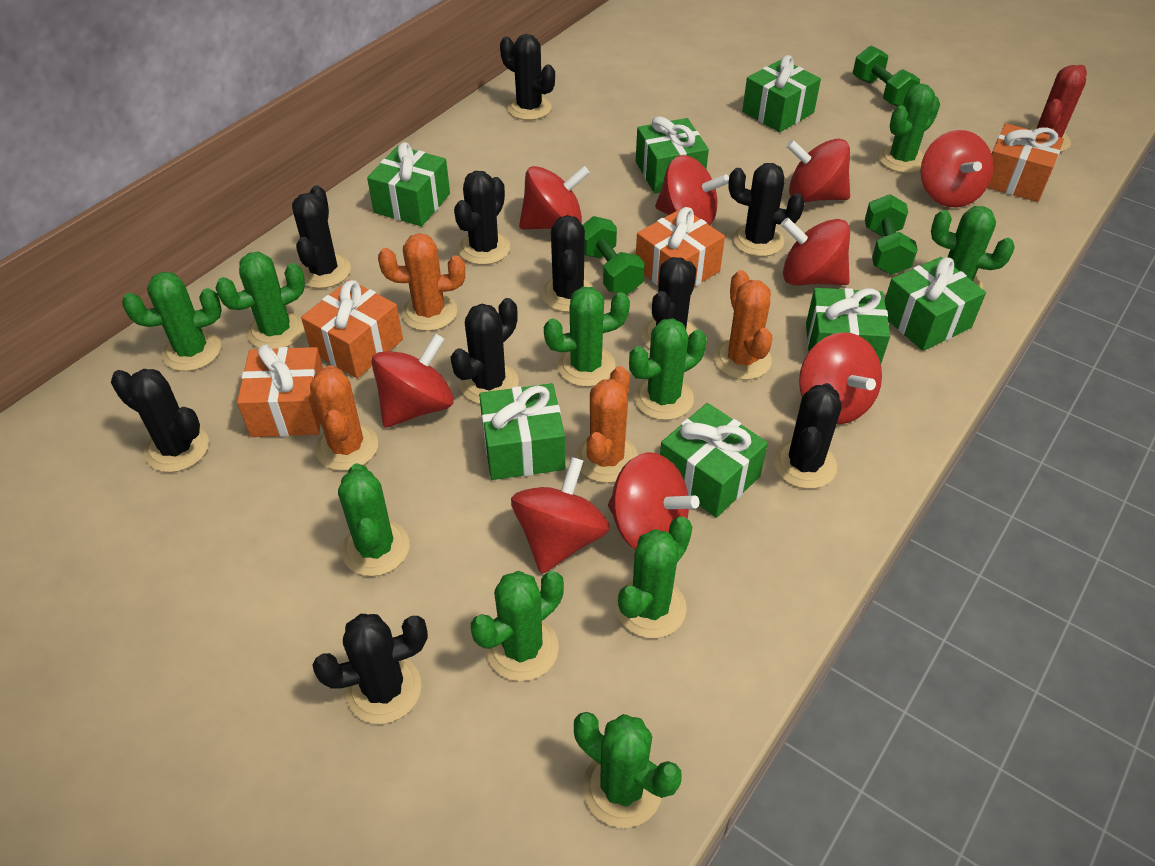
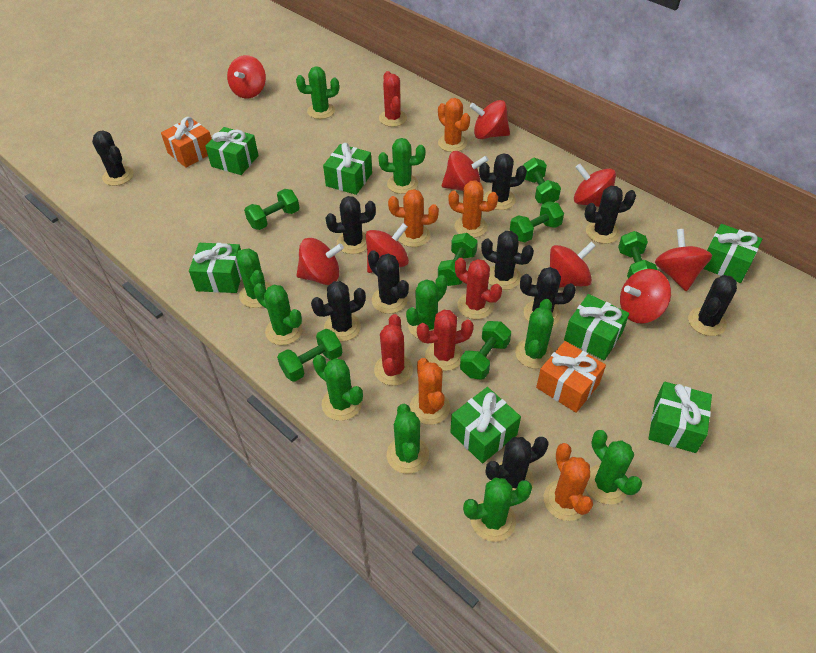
green dumbbell: [583,216,645,294] [853,46,920,107] [865,194,918,275] = 3 -> [244,189,299,230] [277,329,342,382] [438,233,478,286] [460,321,511,380] [510,201,564,242] [523,158,561,204] [618,231,658,278] = 7
orange cactus: [310,365,378,471] [378,233,465,331] [575,366,638,483] [714,270,772,380] = 4 -> [388,189,439,247] [410,358,450,425] [438,98,470,152] [448,180,498,238] [544,443,593,521] = 5
orange gift: [237,344,323,437] [301,280,403,378] [636,207,725,287] [987,124,1064,202] = 4 -> [161,117,211,168] [536,341,606,413] = 2
red cactus: [1027,65,1087,152] = 1 -> [374,314,413,386] [379,71,407,127] [417,310,474,371] [455,258,502,319] = 4

